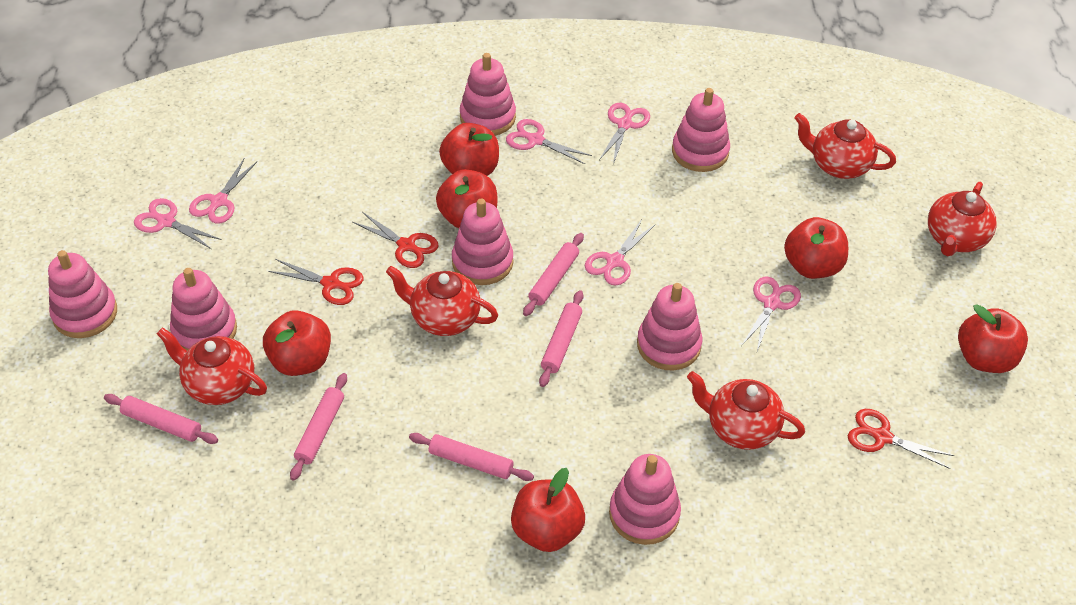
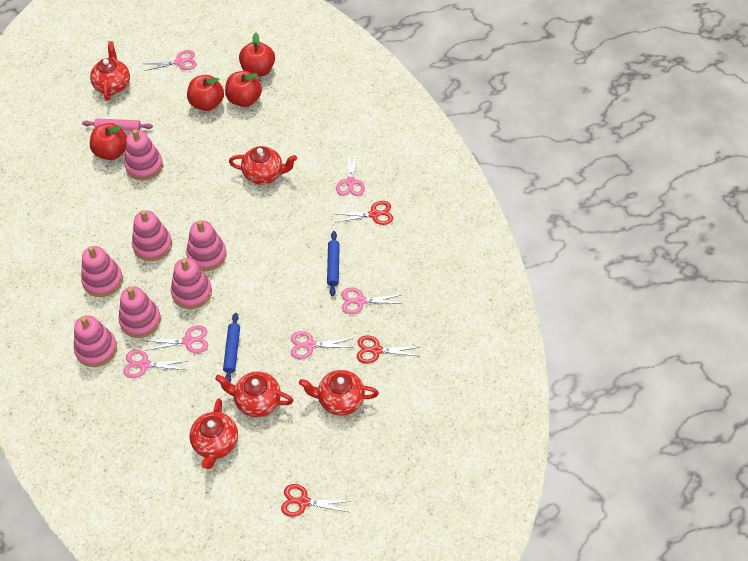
blue rolling pin: none = 0 -> [223,313,240,382] [327,231,340,296] = 2
pink rolling pin: [104,394,218,444] [290,373,347,481] [409,433,534,481] [523,233,584,316] [539,290,583,387] = 5 -> [82,118,153,131] = 1
red apple: [263,310,331,376] [436,169,497,228] [439,123,499,176] [511,468,585,552] [784,217,848,279] [958,304,1028,373] = 6 -> [90,123,127,160] [187,75,224,111] [225,71,262,107] [239,33,275,77] = 4

